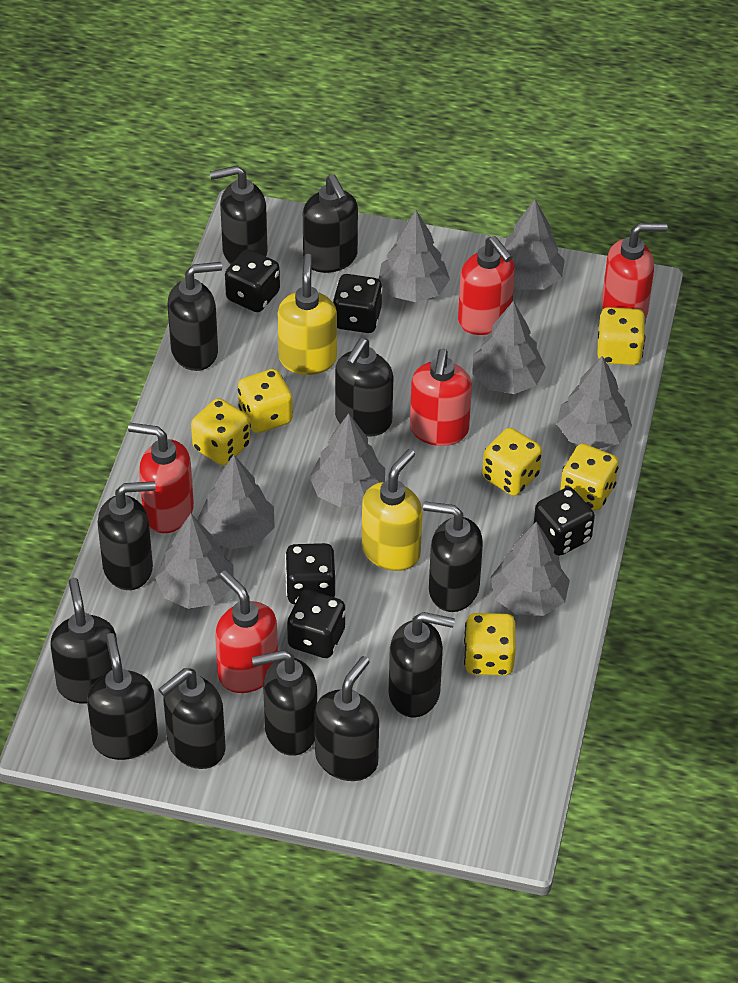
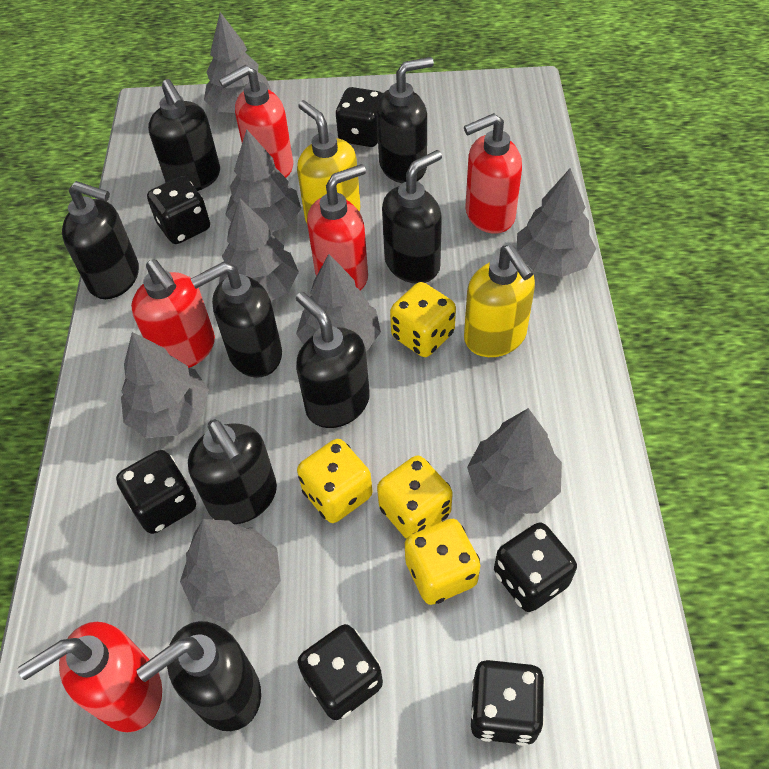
black dice: [225,249,280,312] [285,543,336,604] [287,590,346,658] [333,274,383,333] [534,487,595,556] = 5 -> [116,450,196,534] [147,176,210,244] [297,624,383,720] [335,87,383,147] [471,660,545,746] [494,522,577,612] = 6
black soap dispenser: [51,578,117,704] [87,633,158,760] [98,481,156,590] [159,668,225,769] [168,262,222,371] [210,166,268,264] [252,650,317,756] [303,175,358,273] [315,656,379,781] [335,338,394,437] [388,612,455,717] [423,501,483,612] = 12 -> [62,181,139,299] [137,621,261,731] [148,79,220,191] [188,419,277,524] [191,262,282,378] [296,292,370,428] [376,57,434,183] [382,150,442,284] = 8
yellow dice: [191,398,250,465] [238,369,293,433] [464,613,516,675] [482,428,542,496] [560,443,619,510] [597,307,646,365] = 6 -> [297,439,372,523] [377,456,453,539] [390,282,456,357] [405,519,480,605] = 4

